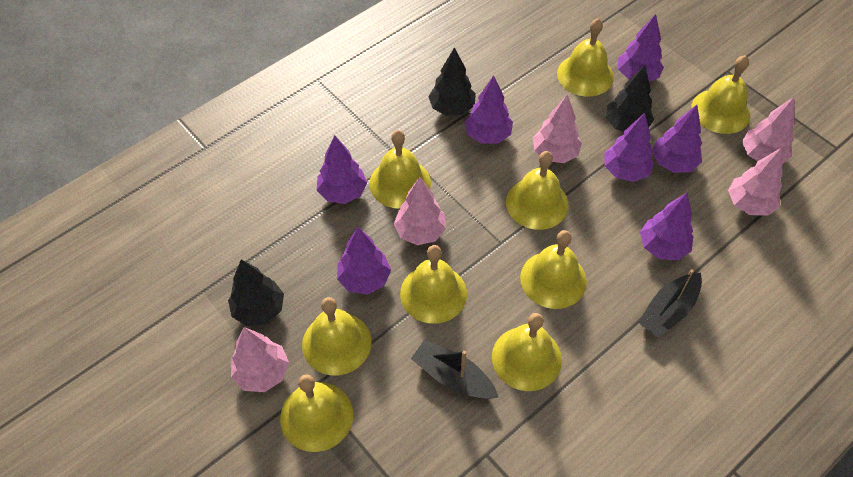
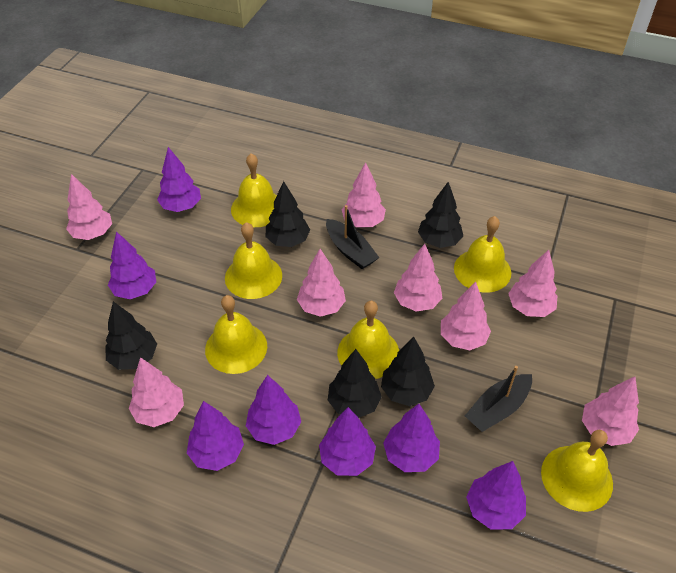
black tree: [228,259,284,326] [428,47,476,116] [606,65,654,132] = 3 -> [105,301,157,370] [266,181,310,247] [328,349,382,418] [381,337,435,406] [418,182,463,248] = 5
pink tree: [231,327,289,392] [394,177,446,245] [533,95,582,163] [728,147,782,216] [742,97,795,164] = 5 -> [66,174,112,240] [129,357,184,427] [297,249,346,317] [342,162,386,227] [394,244,442,312] [441,282,491,350] [508,250,557,317] [582,376,639,446] = 8
yellow bell: [280,374,353,452] [302,297,371,375] [369,130,431,209] [400,245,467,324] [492,313,562,391] [506,151,569,230] [520,230,587,309] [557,18,614,96] [691,55,750,134] = 9 -> [205,295,267,374] [225,222,282,299] [231,153,277,227] [337,301,399,379] [454,216,511,292] [541,430,613,512] = 6

